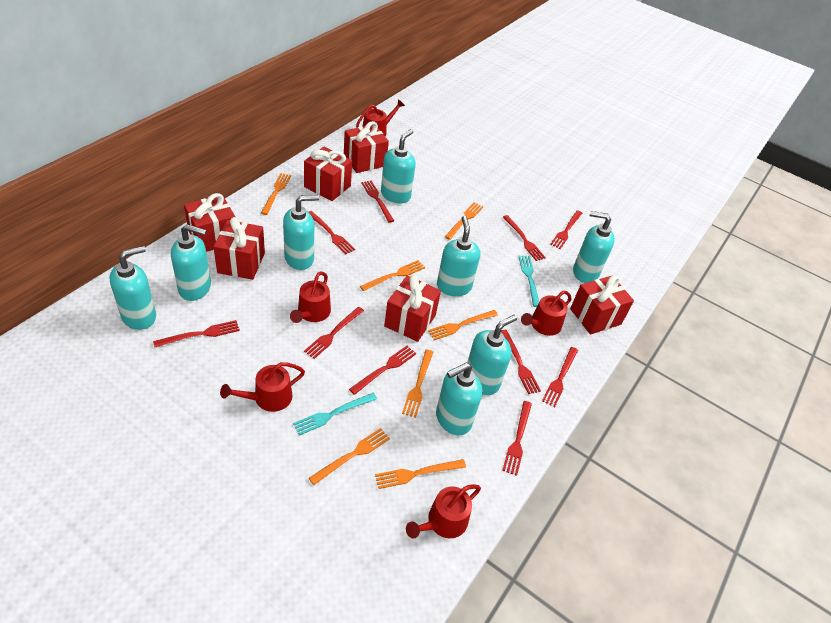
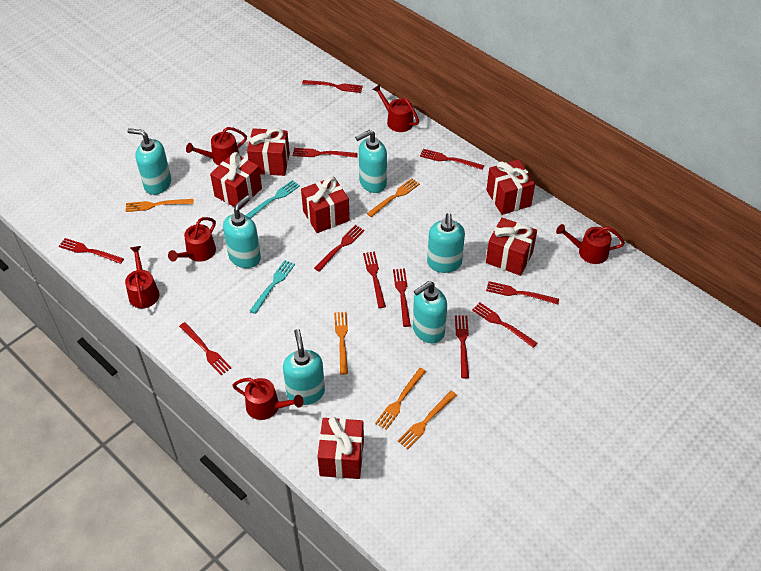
orange fork: [261,173,291,215] [309,428,390,485] [360,260,425,291] [375,459,466,489] [402,349,433,418] [428,310,498,340] [445,202,483,240] = 7 -> [126,199,194,212] [334,312,348,375] [367,178,420,217] [375,368,426,430] [398,391,457,449] = 5
red fork: [153,320,240,347] [304,307,364,359] [309,211,355,254] [349,346,416,395] [361,181,394,223] [501,330,541,394] [502,401,532,476] [503,215,546,261] [542,347,578,407] [550,210,582,249] = 10 -> [59,238,124,264] [179,322,231,375] [293,148,357,158] [302,80,363,93] [314,225,365,272] [363,251,386,308] [393,268,411,327] [420,149,484,170] [455,316,469,378] [472,302,538,348] [486,281,559,304] = 11
red watering can: [220,362,305,412] [290,272,331,323] [356,99,405,137] [406,484,481,539] [521,291,571,336] = 5 -> [125,246,159,309] [168,217,216,262] [186,127,247,165] [232,378,304,420] [372,84,419,132] [556,224,625,264] = 6
turquoise soap dispenser: [109,246,156,330] [171,224,211,301] [283,195,319,270] [381,129,416,203] [436,363,482,435] [437,216,480,296] [467,314,517,395] [573,211,615,283] = 8 -> [128,128,171,195] [223,195,261,268] [283,329,325,405] [355,130,387,193] [413,281,447,343] [427,213,465,273] = 6

